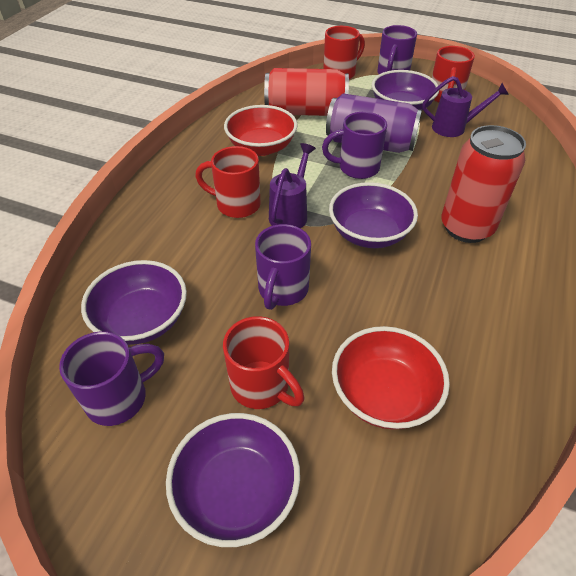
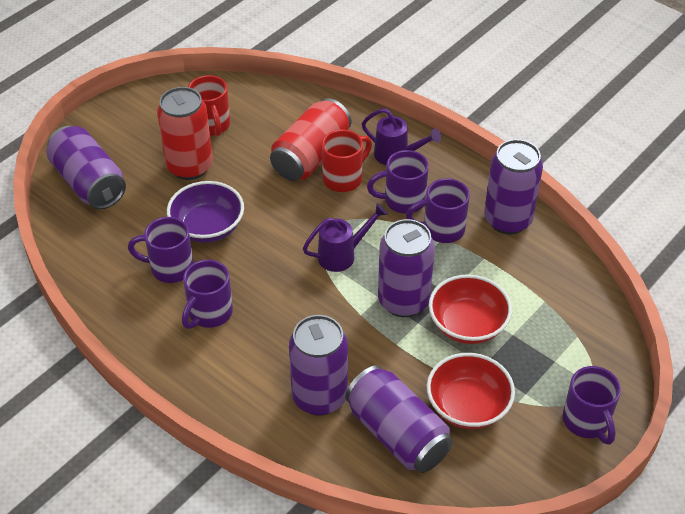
purple bowl: [81,260,187,345] [166,413,300,547] [329,182,418,248] [372,70,439,110] = 4 -> [167,181,244,243] = 1
purple can: [326,94,422,153] = 1 -> [47,126,126,209] [289,315,348,416] [345,365,453,473] [378,219,435,317] [484,139,543,235] = 5
purple mug: [59,331,164,426] [255,224,311,310] [322,112,387,179] [377,25,417,74] = 4 -> [128,217,193,283] [182,260,233,329] [367,150,429,214] [406,178,470,243] [563,366,621,445] = 5
red mug: [195,146,261,218] [223,316,304,409] [323,26,365,79] [432,46,475,103] = 4 -> [188,75,230,136] [322,130,372,192] = 2

